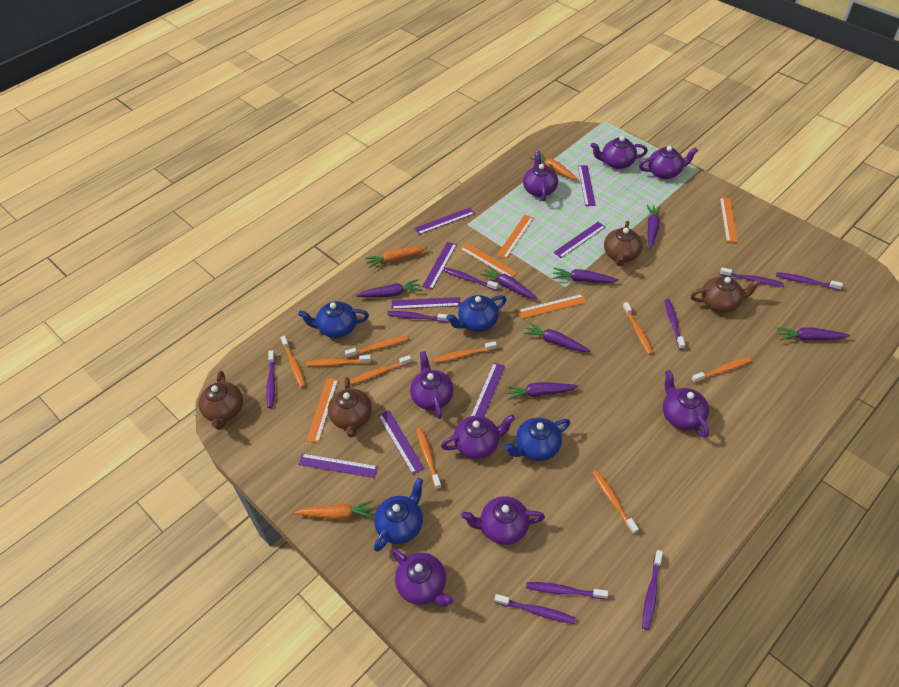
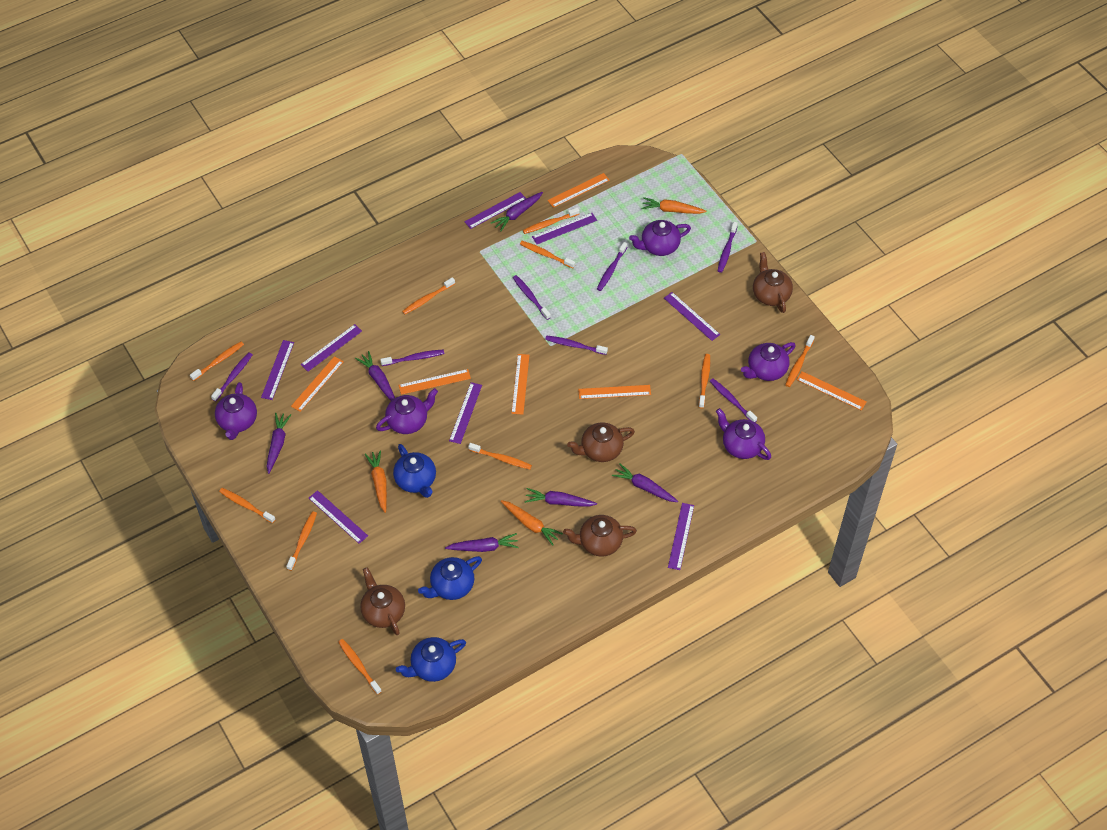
blue teapot: [298,301,369,338] [374,478,423,552] [446,295,507,332] [504,418,570,461] = 4 -> [393,444,436,498] [396,637,466,682] [418,556,482,600] = 3
orange ruler: [306,378,338,443] [460,243,517,277] [497,215,534,259] [518,294,587,319] [720,198,738,242] = 5 -> [291,356,344,412] [398,369,471,395] [511,354,529,415] [547,173,610,208] [578,385,651,399] [797,371,866,411] = 6
orange toothbrush: [281,336,306,388] [306,355,371,367] [345,336,408,358] [350,355,411,385] [416,428,442,489] [433,341,497,363] [593,470,639,534] [623,302,653,355] [691,357,751,383] = 9 -> [190,341,244,381] [219,488,276,523] [286,511,317,571] [338,639,382,695] [402,277,455,315] [468,443,532,469] [520,241,575,268] [523,207,580,234] [699,354,710,409] [785,335,815,387] = 10
purple carrot: [356,279,421,297] [480,265,538,299] [506,382,579,400] [523,322,590,352] [553,268,619,283] [647,205,661,249] [777,327,850,341] = 7 -> [267,413,291,474] [355,351,395,401] [445,533,519,552] [491,192,543,232] [525,488,597,507] [612,464,678,502] = 6
purple teapot: [391,548,454,607] [410,351,454,419] [441,415,515,459] [461,496,545,545] [523,151,558,201] [591,136,648,169] [639,146,698,179] [663,370,709,437] = 8 -> [215,382,257,440] [376,388,438,434] [629,220,691,256] [716,408,771,460] [741,342,796,381] = 5
purple toothbrush: [266,350,275,408] [387,311,449,322] [443,267,498,291] [494,594,576,624] [526,582,608,599] [642,550,663,630] [665,299,685,350] [720,268,784,287] [776,272,843,290] = 9 -> [211,352,253,402] [380,349,444,366] [513,275,551,320] [545,336,608,355] [597,242,627,291] [710,378,757,422] [718,222,738,273] = 7

